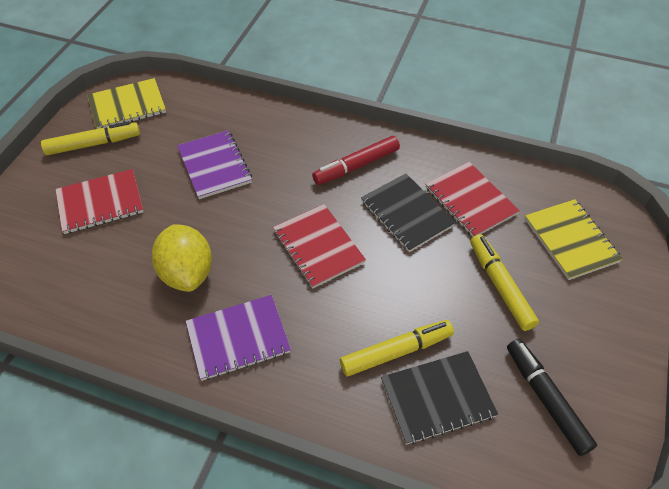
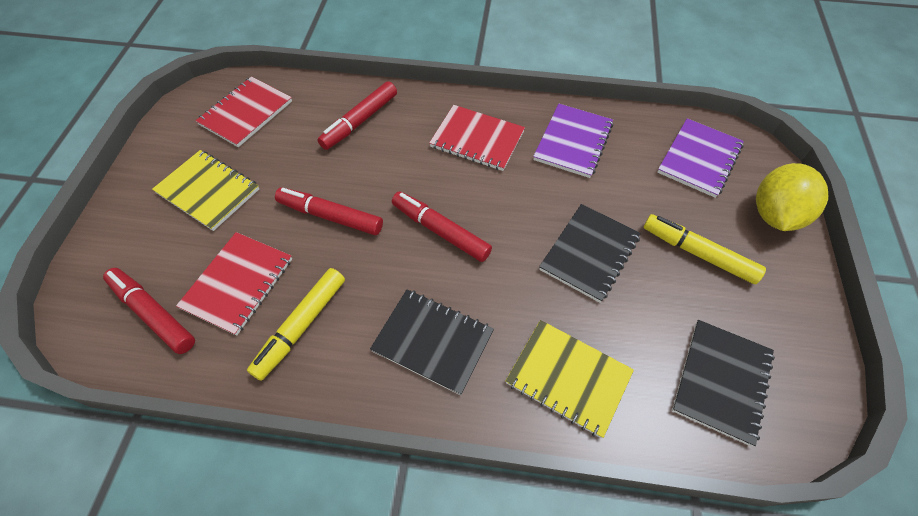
black marker: [507,339,597,456] = 1 -> none = 0
black notebook: [361,174,456,252] [381,351,498,445] = 2 -> [370,289,494,395] [539,204,641,303] [672,320,775,446] = 3
red marker: [312,136,400,185] = 1 -> [103,268,195,354] [275,187,383,235] [317,81,397,150] [392,191,492,262] = 4
yellow marker: [41,121,140,155] [340,320,454,376] [470,234,539,331] = 3 -> [247,268,345,381] [643,214,766,284] = 2

